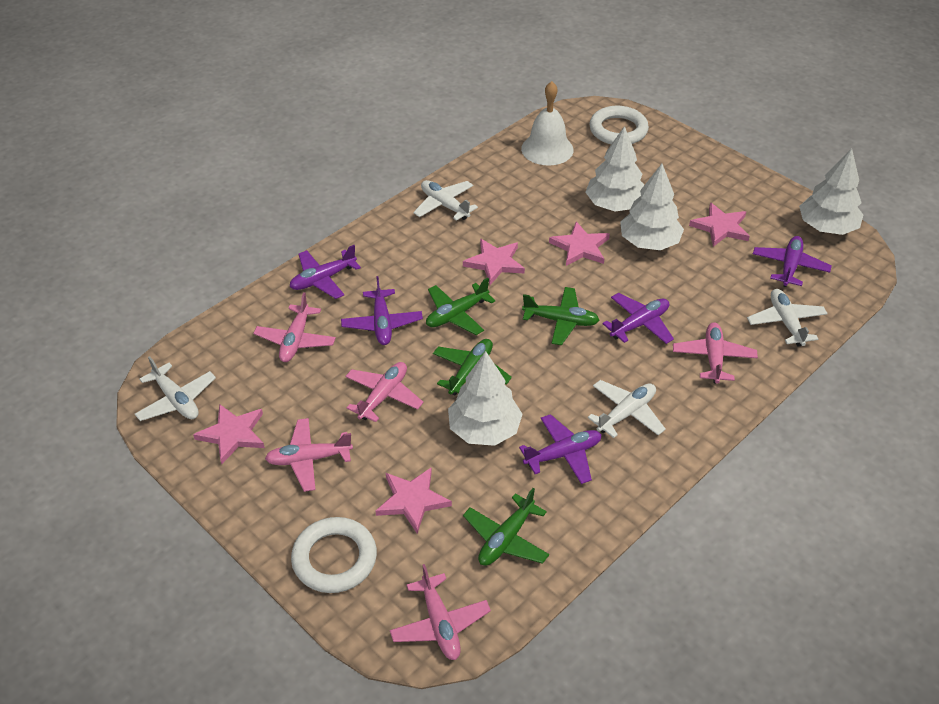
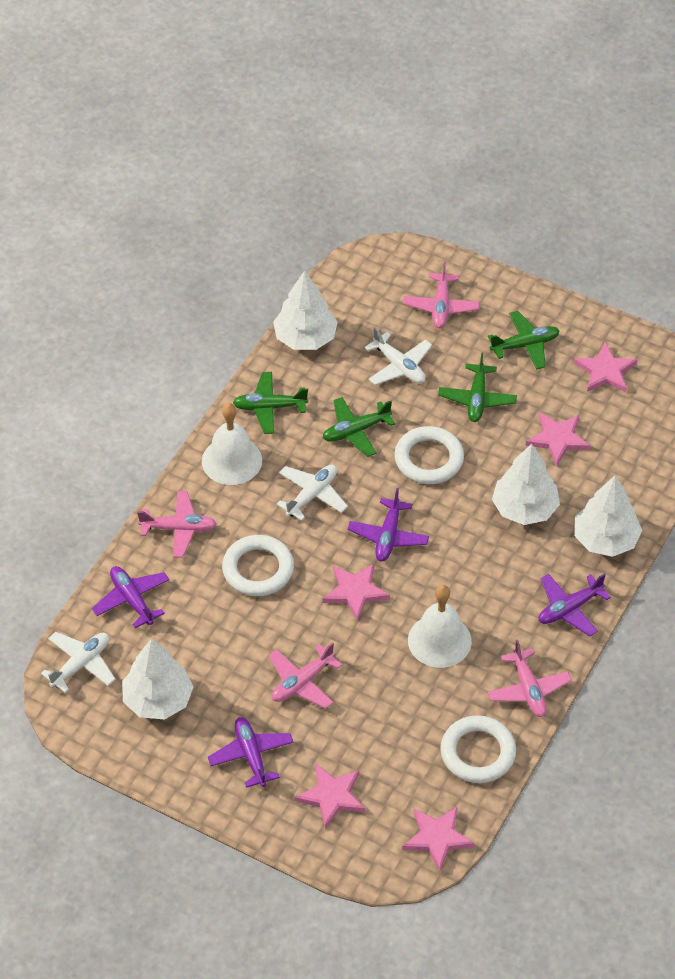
pink plane: [253,292,336,362] [265,418,353,492] [345,362,424,422] [390,564,491,660] [673,322,758,384] = 5 -> [137,491,217,558] [269,642,342,709] [403,261,480,328] [488,640,572,717] = 4
purple plane: [290,245,361,299] [341,276,423,345] [519,414,602,484] [602,293,674,344] [753,236,832,287] = 5 -> [92,566,169,628] [208,717,294,788] [348,488,429,561] [538,574,611,637] = 4
white bell: [521,81,573,166] = 1 -> [202,403,262,485] [408,585,472,668] = 2
white plane: [135,356,216,421] [413,180,478,221] [588,380,666,438] [747,289,828,346] = 4 -> [41,632,115,693] [277,465,348,521] [365,327,432,385] = 3
white ring: [291,517,377,593] [589,106,649,144] = 2 -> [222,535,294,596] [394,426,464,484] [440,715,516,783] = 3

